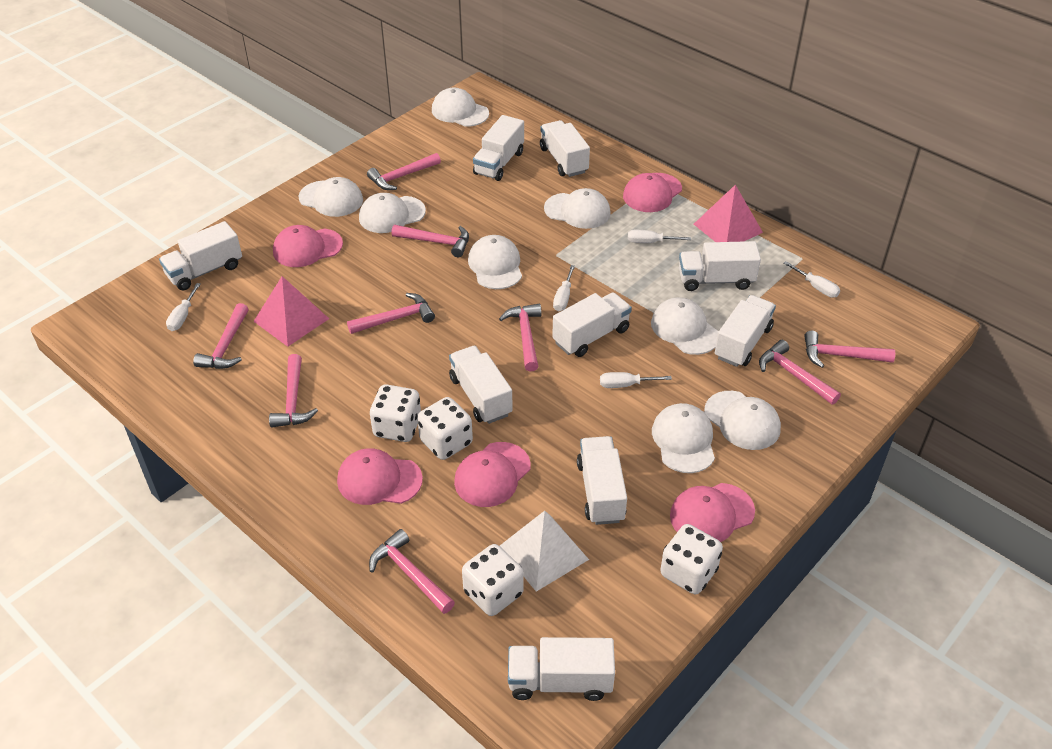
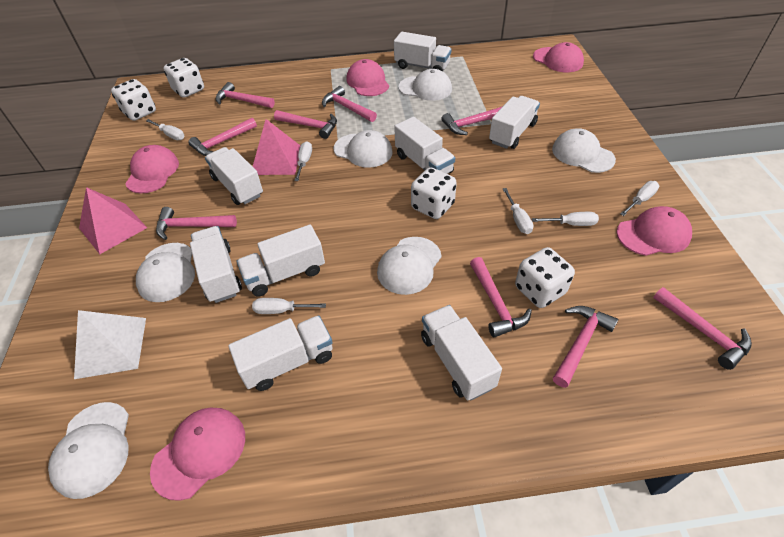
white cap: [298,177,363,217] [359,193,426,233] [432,87,489,127] [468,235,522,289] [544,188,611,229] [651,297,719,355] [652,403,715,473] [704,391,781,450] = 8 -> [48,402,129,499] [136,243,195,302] [333,130,393,168] [377,237,442,295] [399,69,452,101] [552,128,616,173] = 6
white screwdriver: [166,283,201,331] [553,265,575,311] [600,372,672,388] [628,230,691,243] [784,261,840,298] = 5 -> [146,119,184,140] [252,298,326,314] [294,141,312,181] [503,188,533,234] [532,212,599,226] [620,181,659,216] = 6
white truck: [159,221,242,290] [449,346,513,424] [473,115,524,181] [508,637,615,701] [540,120,590,177] [552,292,632,357] [577,436,627,525] [679,241,761,291] [715,295,776,367] = 9 -> [190,226,242,303] [205,147,263,205] [228,316,333,391] [236,225,325,297] [394,32,451,71] [394,117,455,174] [421,305,502,401] [489,96,540,149] = 8

